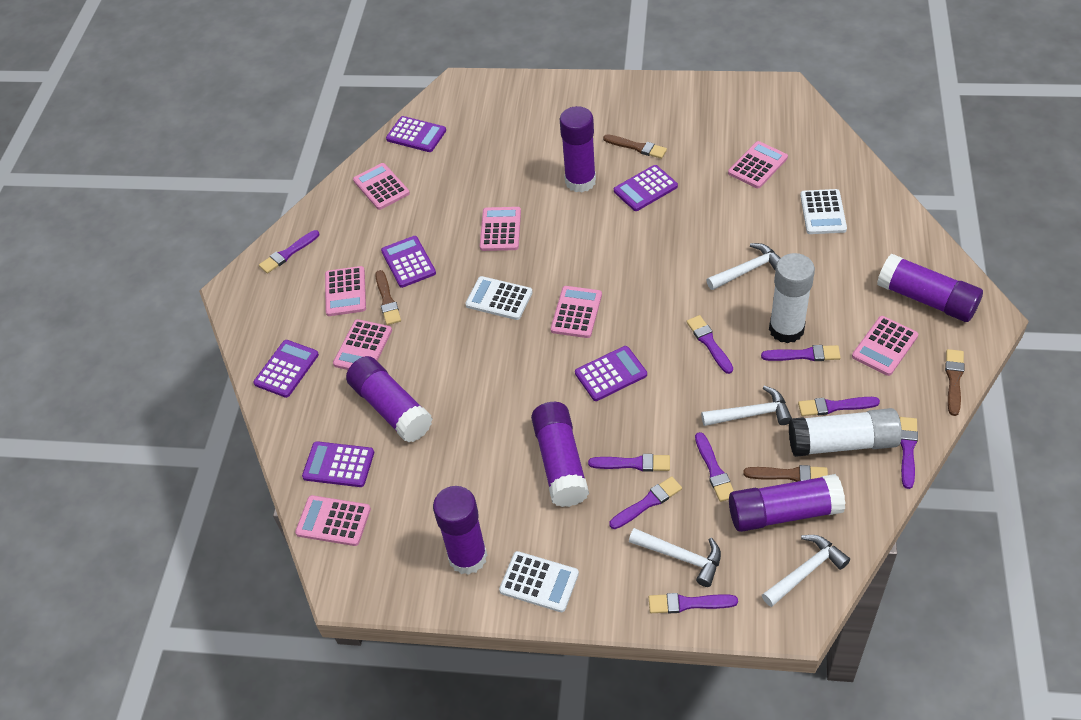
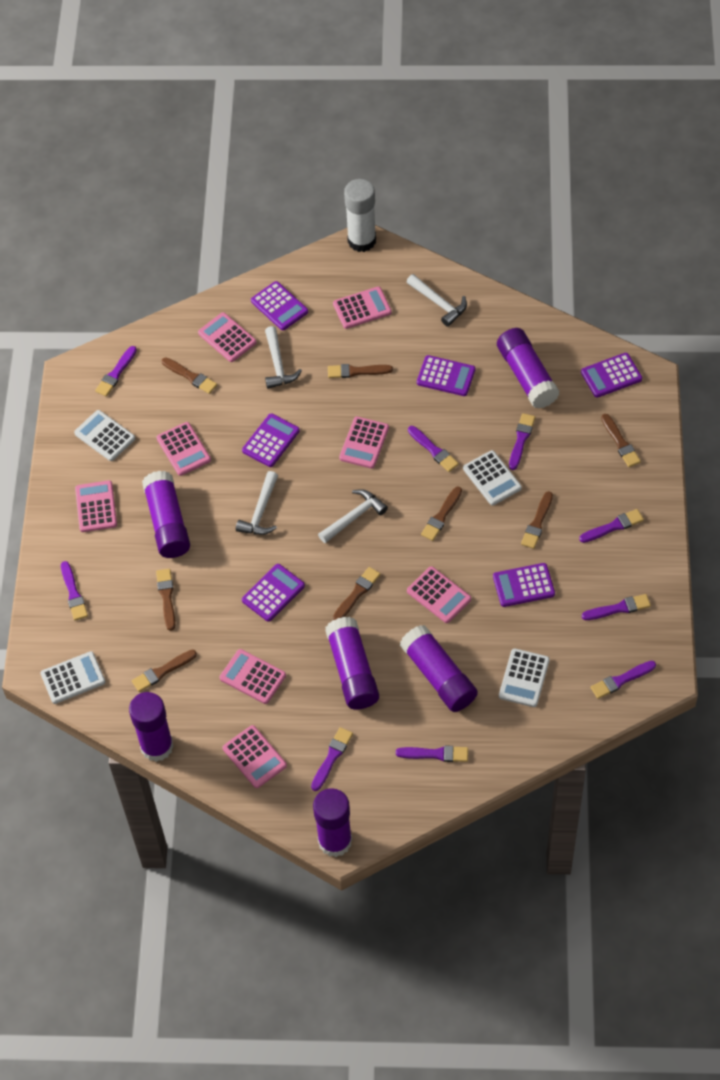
brown brush: [375,270,401,325] [603,134,667,159] [743,465,828,482] [945,349,964,416] = 4 -> [132,650,197,692] [156,569,175,631] [162,358,217,394] [328,364,393,378] [333,567,380,620] [421,486,462,541] [521,491,553,549] [601,414,641,467] = 8
white calculator: [465,276,533,320] [499,551,579,612] [800,189,847,234] = 3 -> [41,651,105,704] [74,410,135,461] [463,450,522,505] [499,648,550,707] = 4
white glue stick: [769,253,815,343] [789,408,902,457] = 2 -> [344,179,376,252] = 1

